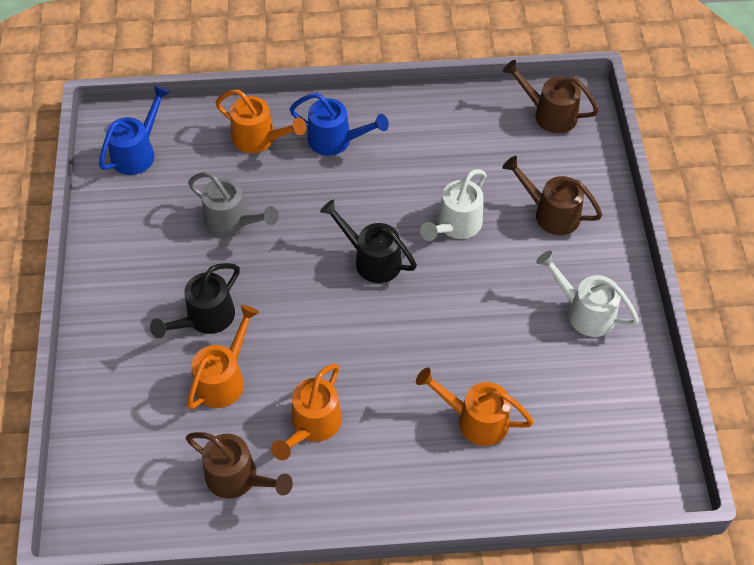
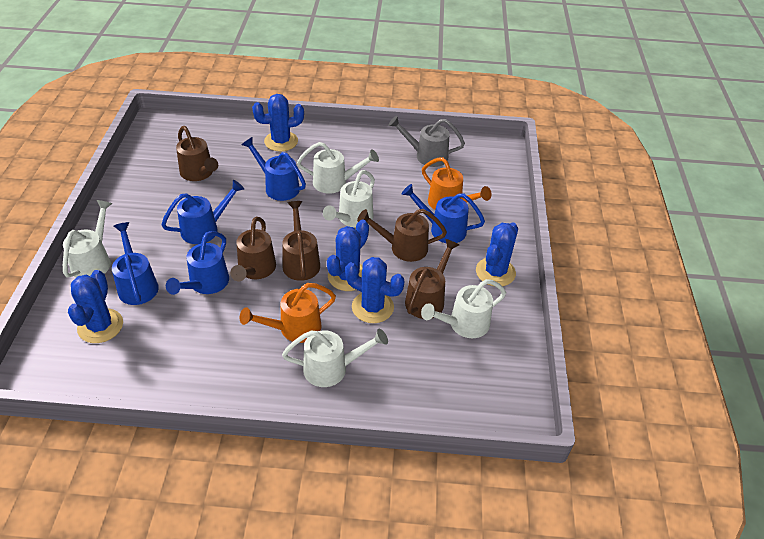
black watering can: [150,263,240,338] [320,199,417,283] = 2 -> none = 0
blue cactus: none = 0 -> [68,270,123,343] [252,94,304,152] [327,220,369,291] [345,257,405,323] [476,222,518,286] = 5
blue watering can: [99,85,170,175] [290,93,389,156] = 2 -> [112,222,159,305] [161,180,244,244] [166,231,229,295] [242,137,306,201] [402,184,485,243] = 5
brown watering can: [186,432,293,498] [502,156,602,235] [503,60,599,133] = 3 -> [176,126,218,181] [230,217,276,281] [282,201,320,281] [357,209,447,262] [405,239,459,319] = 5
orange watering can: [187,305,259,409] [215,89,306,153] [271,364,342,460] [416,368,534,446] = 4 -> [239,283,336,343] [422,157,492,210] = 2
white watering can: [420,169,487,241] [536,250,639,337] = 2 -> [63,200,113,278] [282,329,388,387] [297,142,379,194] [323,170,375,228] [421,279,506,338] = 5

